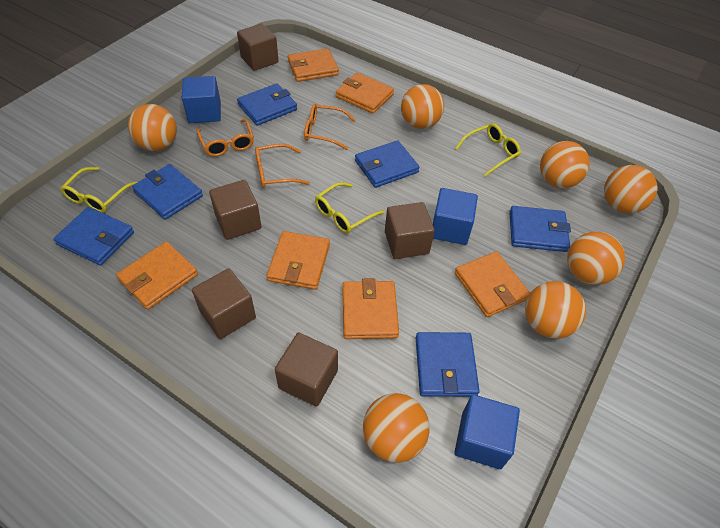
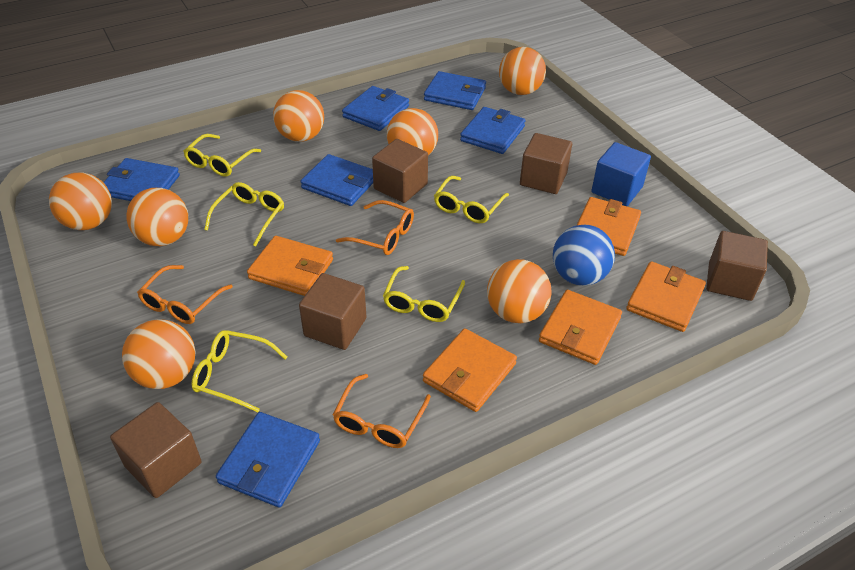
blue ball: none = 0 -> [553,225,615,286] = 1
blue cube: [182,76,221,123] [433,188,478,245] [454,395,520,469] = 3 -> [591,142,651,206] = 1
orange wallet: [116,241,198,310] [267,231,330,290] [288,49,339,82] [336,73,394,114] [342,278,399,339] [455,251,530,317] = 6 -> [247,236,333,296] [423,328,517,412] [539,290,622,365] [577,197,641,256] [626,261,706,332] = 5
yellow glasses: [60,167,137,213] [315,182,385,233] [455,123,521,176] = 3 -> [183,134,261,177] [191,330,287,412] [204,182,284,246] [383,266,465,322] [434,176,509,223] = 5

